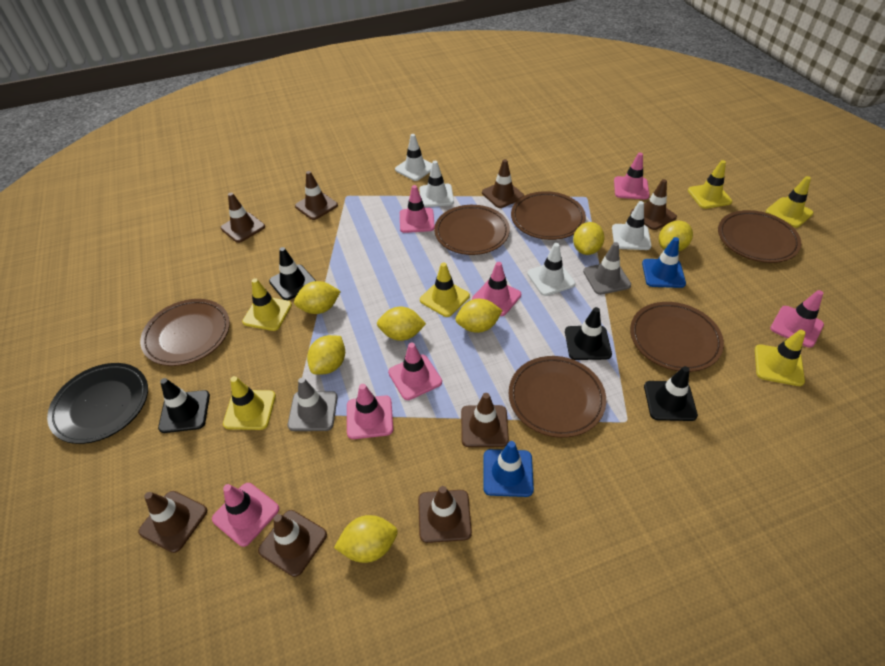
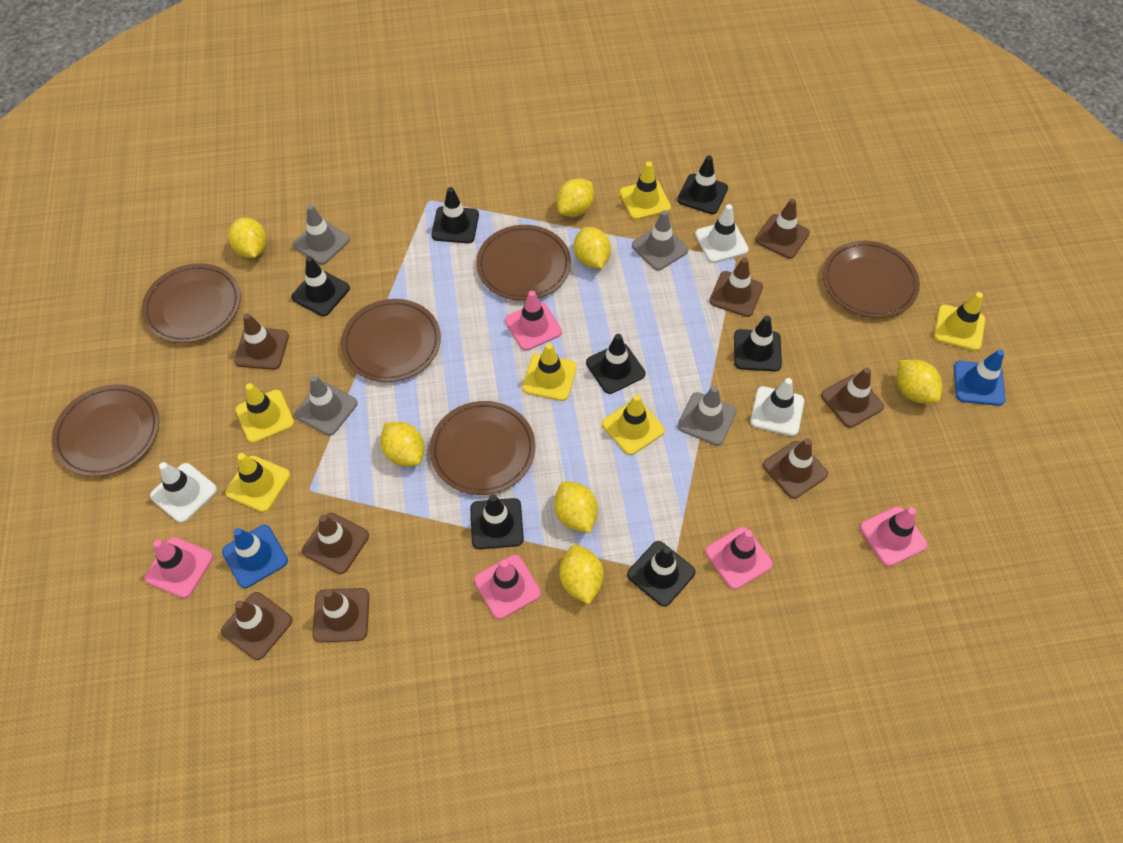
black plate: [47,363,148,444] = 1 -> none = 0
black traffic cone: [158,378,210,433] [269,247,316,300] [565,307,612,360] [644,366,698,421] = 4 -> [291,256,350,316] [431,187,479,243] [470,494,524,549] [586,334,645,394] [627,541,695,607] [677,155,728,214] [734,315,782,371] = 7
grey traffic cone: [288,378,338,431] [583,242,631,295] = 2 -> [293,205,350,265] [295,375,357,436] [632,210,688,270] [678,386,737,446] = 4
pink traffic cone: [212,483,279,547] [347,384,393,439] [388,343,442,400] [400,185,435,233] [472,262,521,316] [614,153,649,199] [770,290,824,348] = 7 -> [144,537,213,598] [474,555,541,619] [505,291,562,351] [705,527,773,590] [860,506,927,567] = 5
white traffic cone: [395,134,432,181] [419,161,454,207] [527,243,575,296] [612,201,652,250] = 4 -> [150,462,217,523] [695,204,749,263] [750,378,804,436] = 3

